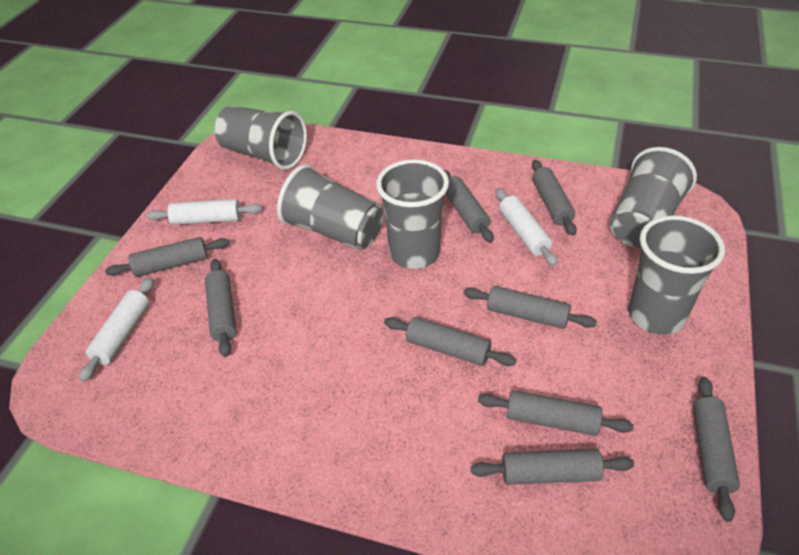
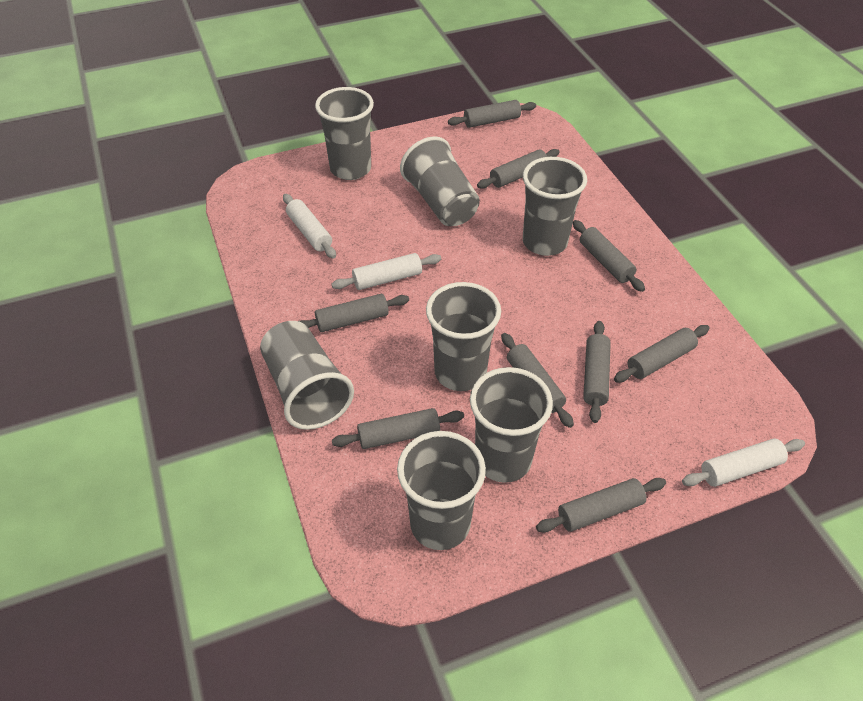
grey cup: [214,106,307,170] [277,164,383,250] [376,159,449,269] [610,147,697,248] [628,215,725,335] = 5 -> [260,321,354,430] [315,87,374,180] [397,431,486,550] [400,136,480,226] [426,282,501,391] [470,367,553,483] [523,157,587,256] = 7

